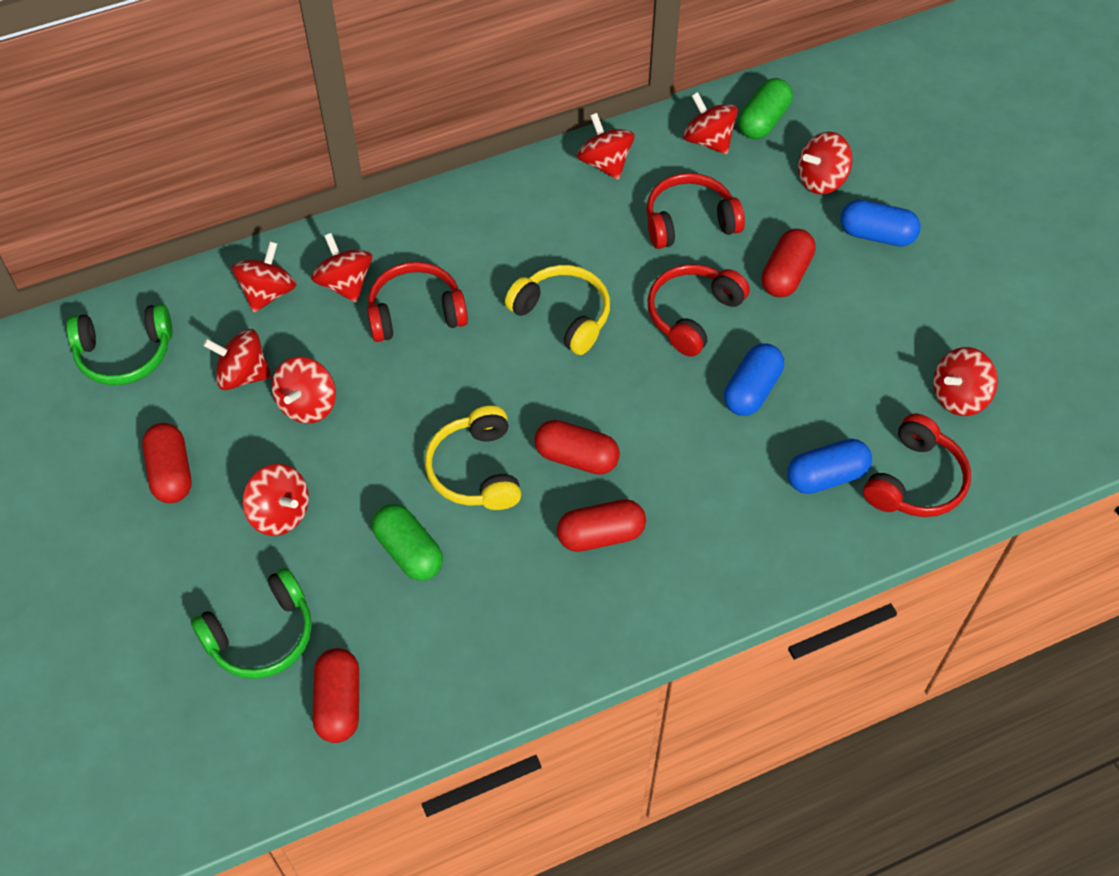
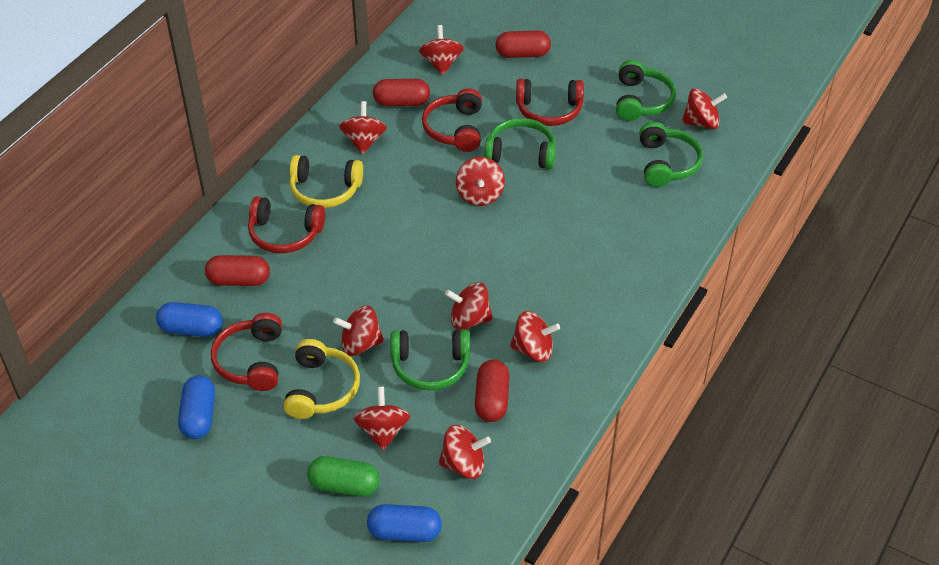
green capsule: [372,504,443,581] [738,78,792,139] = 2 -> [307,456,380,497] = 1
green headphones: [67,304,172,385] [191,568,312,679] = 2 -> [390,330,470,391] [484,118,556,169] [616,60,676,121] [639,122,703,187] = 4
red capsule: [142,423,192,503] [313,648,359,743] [534,420,620,475] [557,499,646,552] [762,229,816,297] = 5 -> [205,255,270,286] [373,79,430,106] [475,359,510,422] [496,30,551,58] = 4

